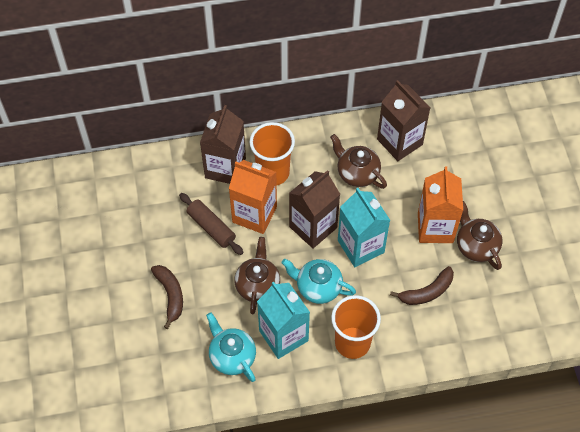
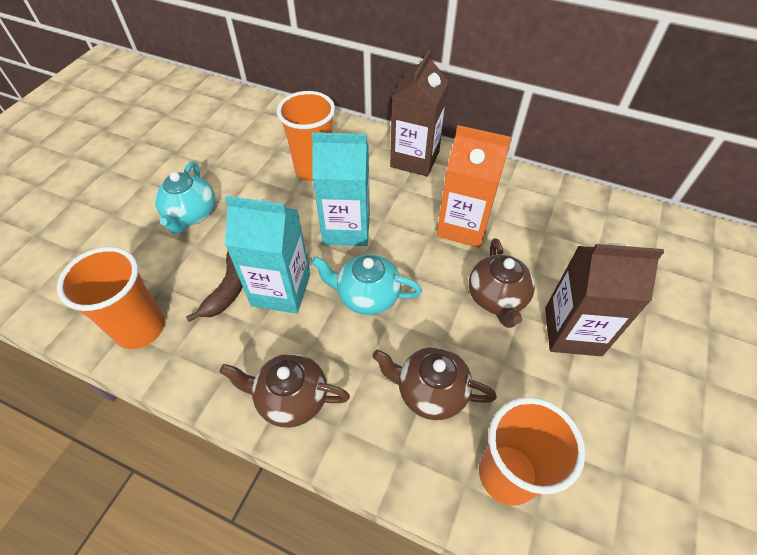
brown banana: [151,265,183,329] [390,266,454,305] = 2 -> [186,251,243,322] = 1
brown carton: [200,105,246,184] [289,170,340,248] [377,80,430,161] = 3 -> [390,50,449,177] [545,243,664,356] = 2
brown rolling pin: [179,193,243,255] = 1 -> none = 0
orange carton: [229,160,277,234] [418,167,463,243] = 2 -> [437,125,511,248] = 1
orange cup: [250,122,295,185] [331,295,381,359] = 2 -> [57,247,165,349] [277,91,335,181] [479,397,585,506] = 3

